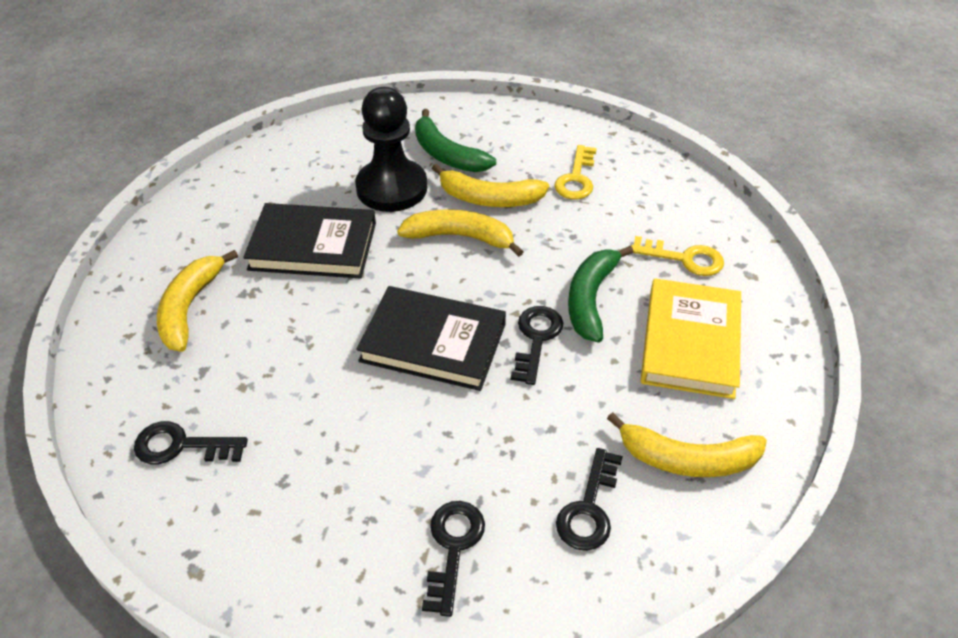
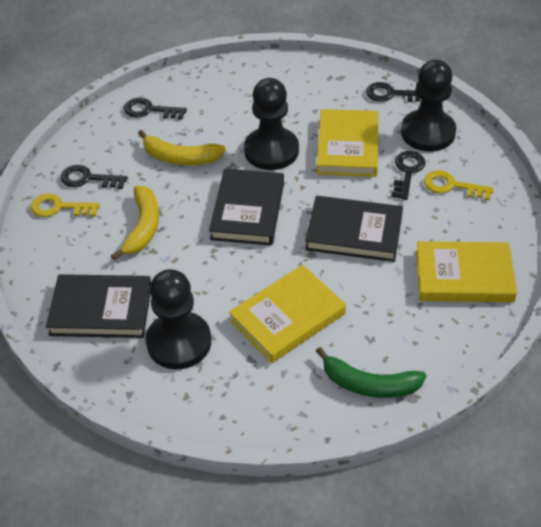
black book: [243,203,376,279] [356,286,506,391] = 2 -> [46,274,151,338] [209,169,284,245] [305,196,403,262] = 3
black pawn: [355,87,427,212] = 1 -> [146,269,211,370] [244,78,299,170] [401,60,456,152] = 3
green banana: [415,109,496,172] [568,246,633,343] = 2 -> [316,347,427,398] = 1
yellow banana: [157,250,238,352] [397,209,524,257] [432,164,549,207] [607,412,767,477] = 4 -> [111,186,159,260] [138,130,226,165] = 2
yellow book: [640,278,741,399] = 1 -> [229,265,346,363] [317,109,379,177] [416,241,517,302] = 3

